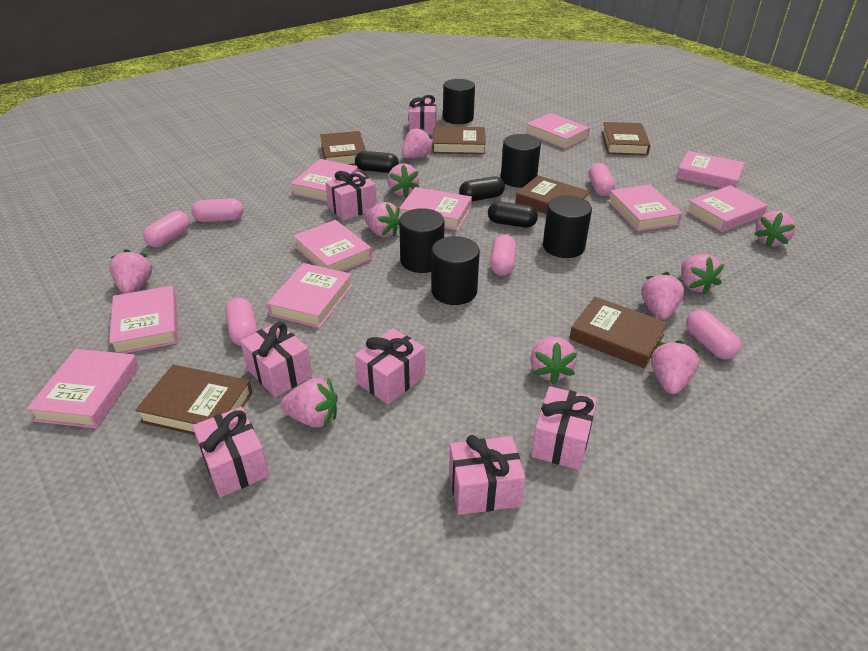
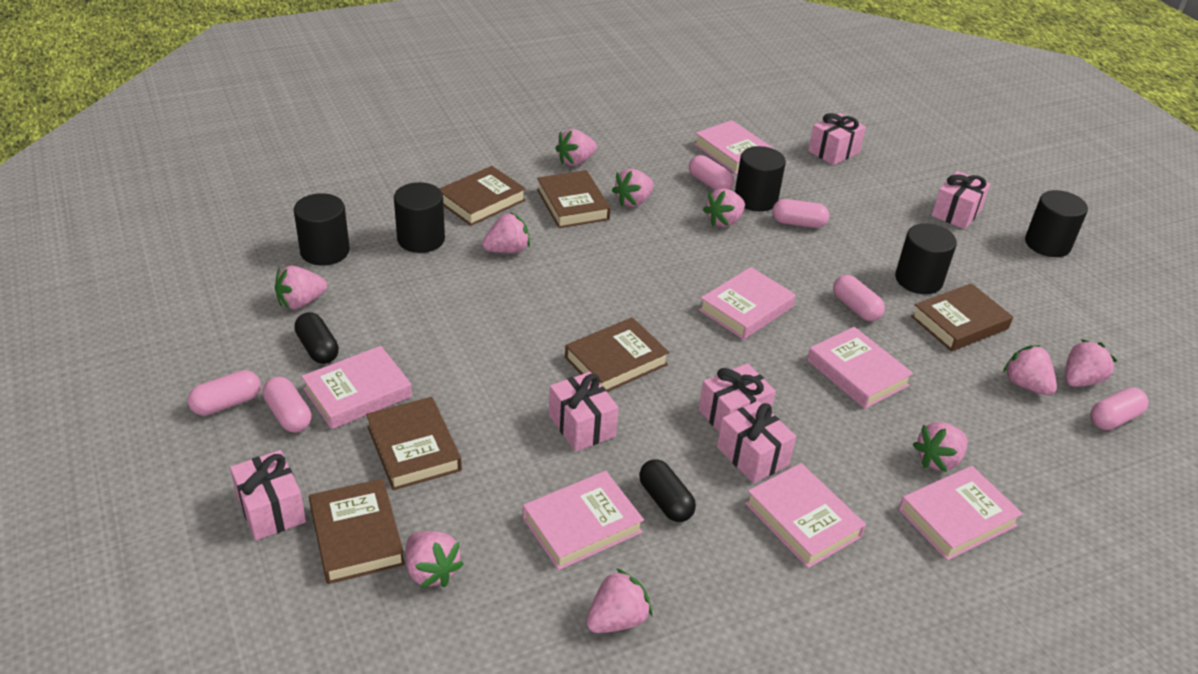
black capsule: [355,151,399,173] [459,177,505,201] [488,202,538,228] = 3 -> [294,312,339,364] [639,459,696,522] = 2
pink book: [27,349,139,428] [109,286,178,353] [267,263,352,328] [291,159,358,202] [293,220,372,272] [400,187,472,231] [526,113,590,149] [608,185,682,232] [676,151,745,188] [686,185,768,232] = 10 -> [301,346,412,429] [523,471,644,570] [694,120,774,174] [699,267,796,340] [745,463,866,568] [807,327,913,409] [899,466,1023,561] = 7
pink gift: [192,407,269,497] [240,322,312,397] [325,171,377,221] [354,328,425,405] [409,95,436,135] [449,435,525,515] [531,386,597,470] = 7 -> [230,450,306,540] [549,372,619,452] [699,363,776,432] [717,401,796,484] [808,113,866,165] [932,171,990,229] = 6

